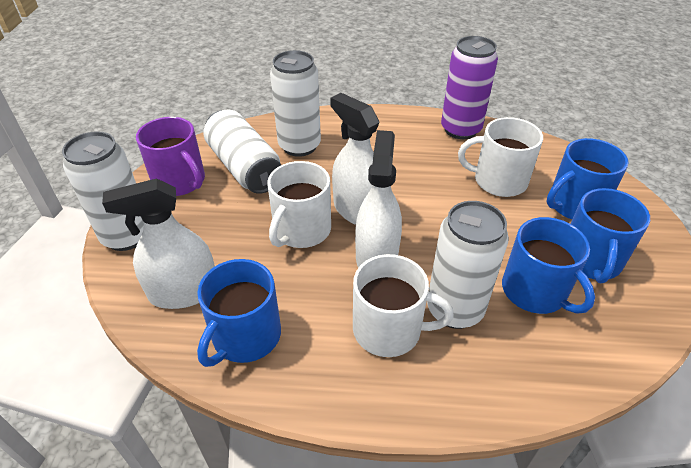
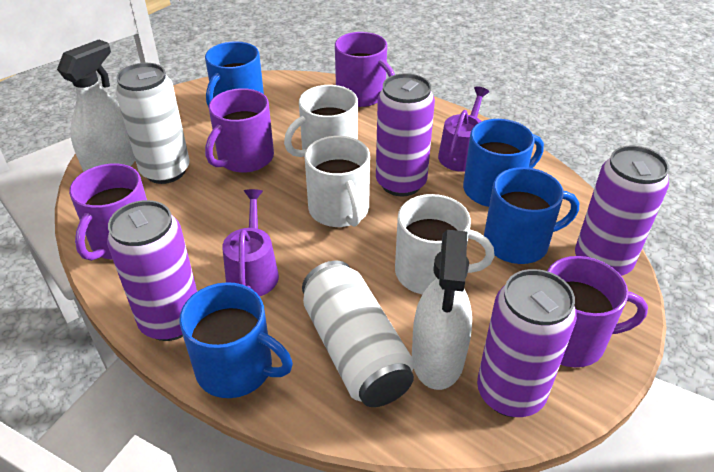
purple can: [441,36,498,139] = 1 -> [107,200,197,341] [376,73,435,196] [477,269,577,417] [575,146,670,276] = 4
purple mug: [136,117,205,196] = 1 -> [69,163,147,261] [205,88,274,173] [335,32,395,107] [547,256,648,367] = 4
purple watering can: none = 0 -> [222,189,279,296] [438,86,490,172] = 2
white can: [62,131,144,251] [203,110,281,194] [270,50,321,157] [427,201,509,329] = 4 -> [116,63,190,184] [302,261,414,407] = 2
white spray bottle: [102,178,215,309] [330,93,379,225] [355,130,402,268] = 3 -> [57,39,135,172] [412,230,472,390] = 2

